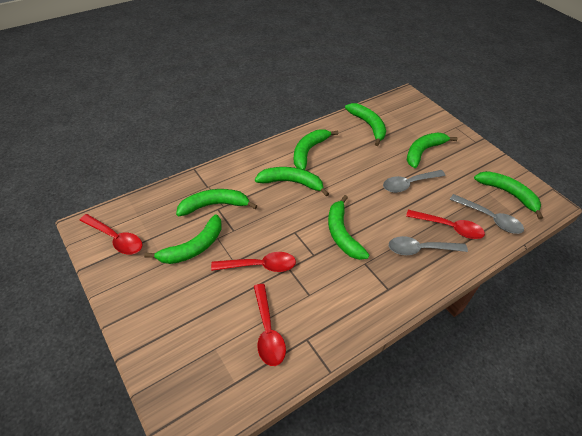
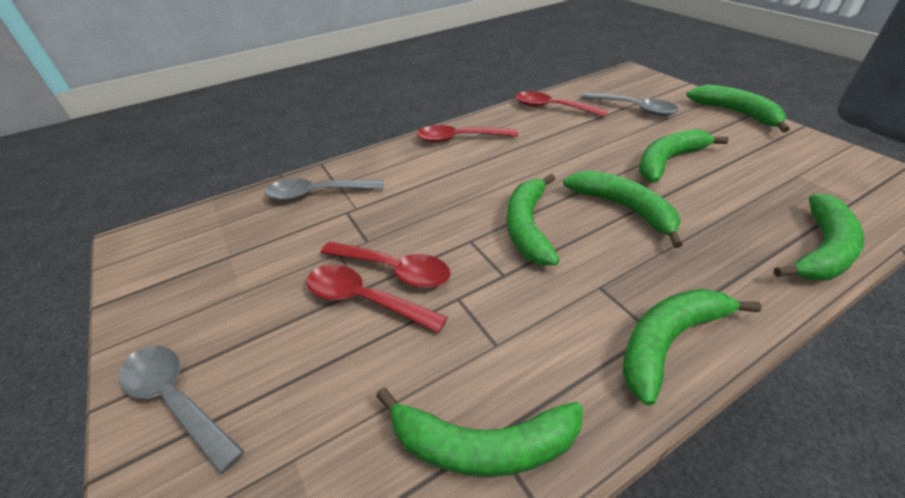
green banana: [144,214,221,264] [176,189,257,216] [255,167,329,197] [294,129,339,170] [328,195,369,260] [345,103,386,146] [407,133,458,168] [474,171,543,219] = 8 -> [376,388,583,477] [507,174,559,265] [563,171,683,248] [623,289,762,406] [639,129,729,183] [686,85,790,133] [774,194,864,280] = 7

